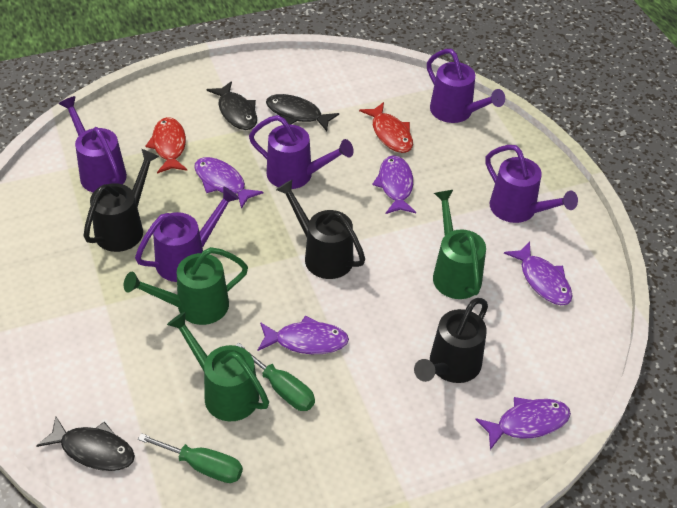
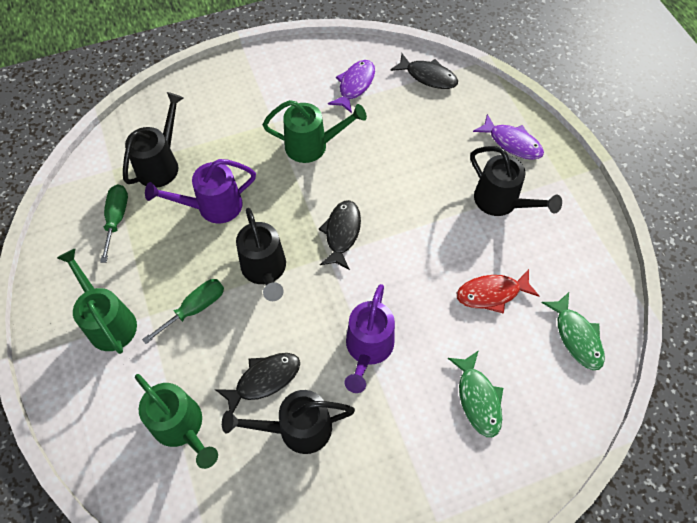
black watering can: [83,149,159,252] [276,180,365,279] [414,298,488,383] = 3 -> [123,92,184,188] [222,390,355,454] [236,208,286,301] [470,146,562,216] = 4
green fish: none = 0 -> [448,350,503,437] [541,292,605,370] = 2
purple fish: [194,157,263,209] [257,316,349,354] [372,155,416,214] [475,397,571,450] [504,241,573,305] = 5 -> [328,60,375,113] [473,114,544,160] = 2
purple watering can: [59,96,127,192] [135,187,239,282] [249,115,354,189] [427,49,505,123] [485,145,578,223] = 5 -> [145,159,256,223] [345,284,395,393] = 2
red fish: [145,117,188,174] [359,102,413,153] = 2 -> [457,269,539,314] = 1

